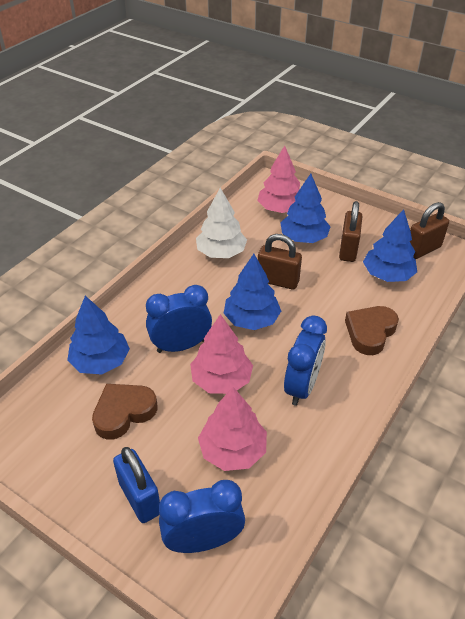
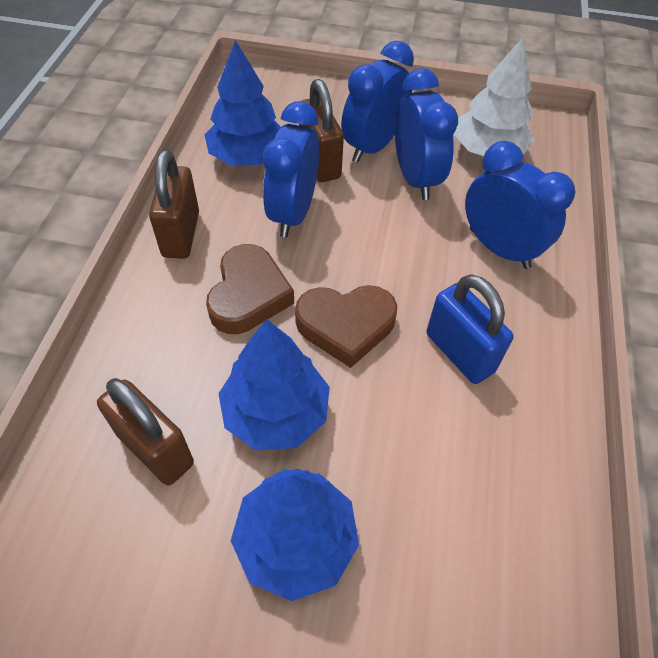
blue clock: [146,285,212,353] [159,480,245,553] [284,315,327,406] = 3 -> [263,101,319,237] [341,41,414,163] [395,68,458,200] [465,141,575,269] = 4
blue tree: [67,296,130,375] [223,254,281,330] [280,174,331,243] [363,209,417,282] = 4 -> [205,40,281,165] [218,319,330,450] [231,469,359,601] = 3
pink tree: [190,314,253,394] [198,387,267,471] [257,146,300,213] = 3 -> none = 0

